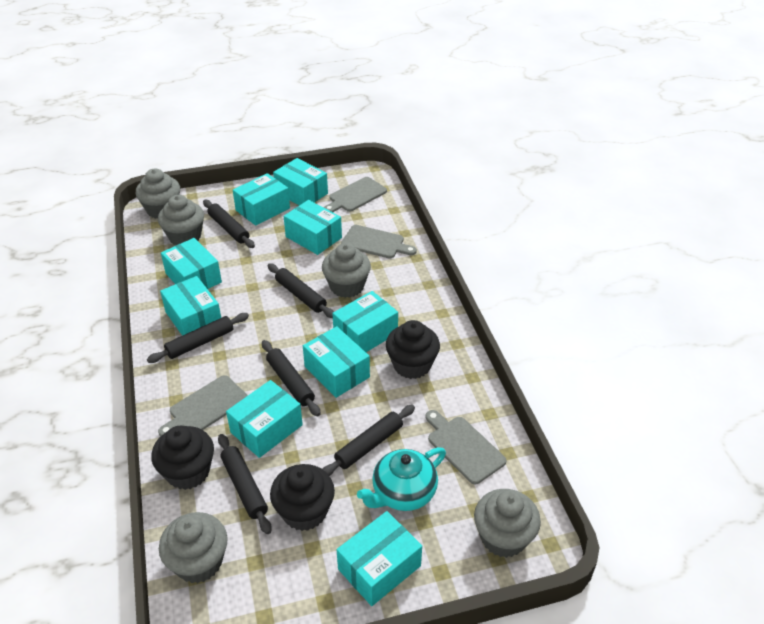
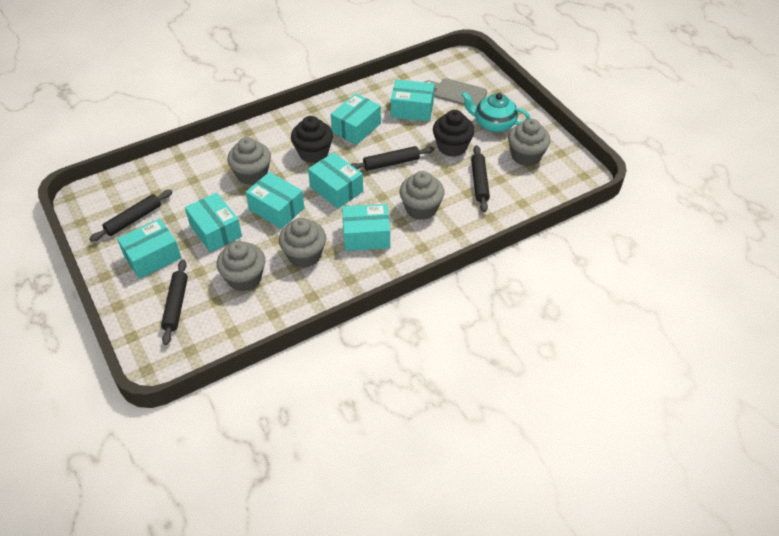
black cupcake: [151,426,214,490] [270,464,335,531] [386,320,440,379] = 3 -> [291,116,333,163] [433,110,475,157] = 2
black rolling pin: [147,313,249,363] [203,200,255,248] [218,434,272,534] [262,340,321,416] [268,263,334,318] [323,405,415,476] = 6 -> [89,189,172,242] [161,259,188,345] [351,146,434,171] [471,145,490,212] = 4
grey cutting board: [158,375,248,437] [324,177,387,212] [341,225,417,258] [425,410,507,484] = 4 -> [425,78,487,106] = 1
turquoise box: [160,276,221,336] [161,238,222,289] [226,380,303,458] [233,173,290,226] [273,158,328,205] [284,200,342,255] [303,326,370,398] [332,291,398,352] [337,511,422,606] = 9 -> [117,218,181,279] [185,192,242,252] [246,172,304,229] [308,152,363,209] [331,93,381,145] [342,204,390,251] [391,80,435,121] = 7

